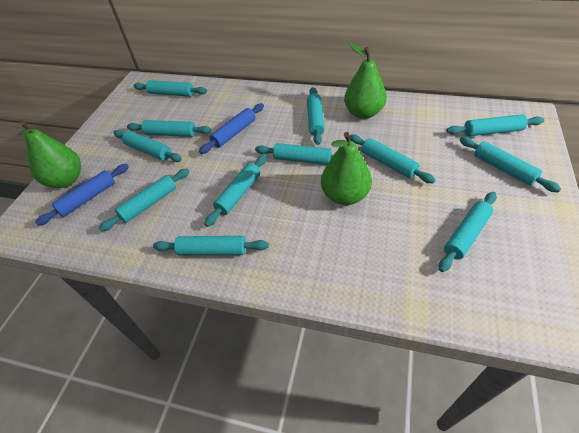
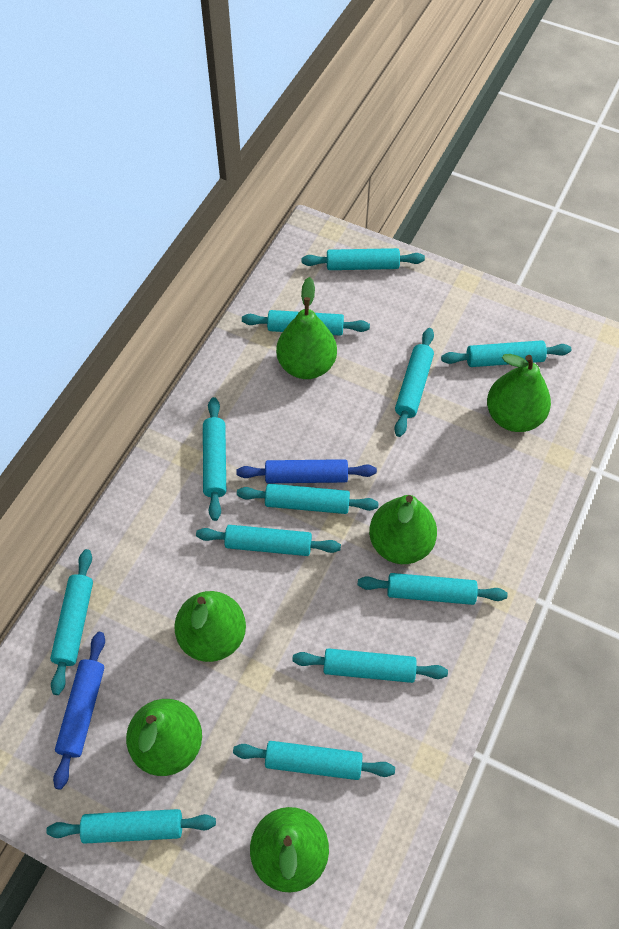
green pear: [18,121,81,188] [321,132,372,205] [344,43,387,119] = 3 -> [126,699,202,776] [174,591,246,662] [250,807,329,893] [276,277,337,379] [369,495,437,564] [487,354,551,432] = 6

